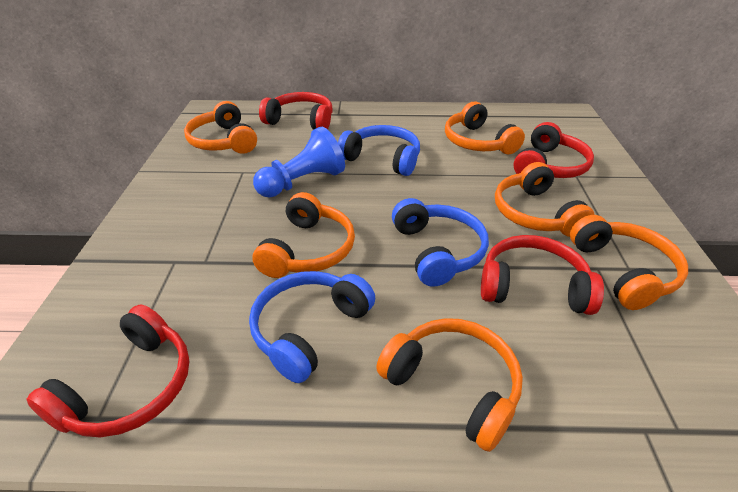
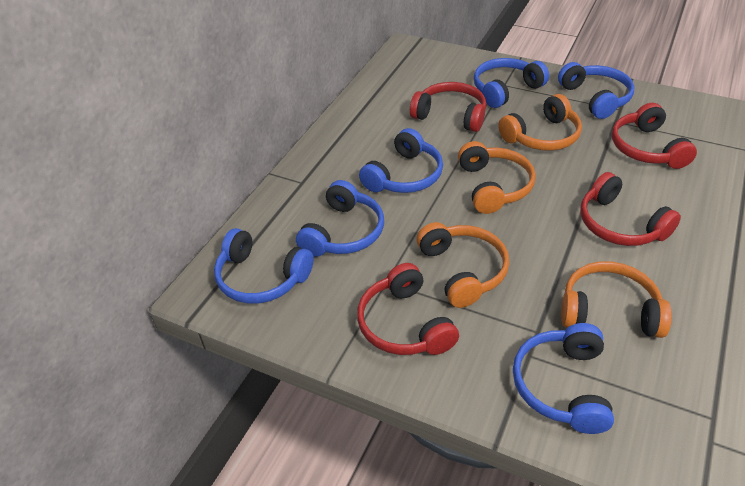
blue headphones: [249,271,375,383] [338,125,420,176] [392,198,489,287] = 3 -> [214,228,314,304] [296,180,384,257] [359,128,443,193] [474,58,549,108] [513,323,614,434] [558,62,634,119] = 6
blue pawn: [253,127,345,198] = 1 -> none = 0
orange headphones: [184,101,257,154] [252,192,355,278] [376,318,523,452] [445,102,525,154] [495,162,595,237] [570,215,688,310] = 6 -> [417,222,509,308] [458,141,536,214] [498,94,582,151] [561,261,672,338] = 4

